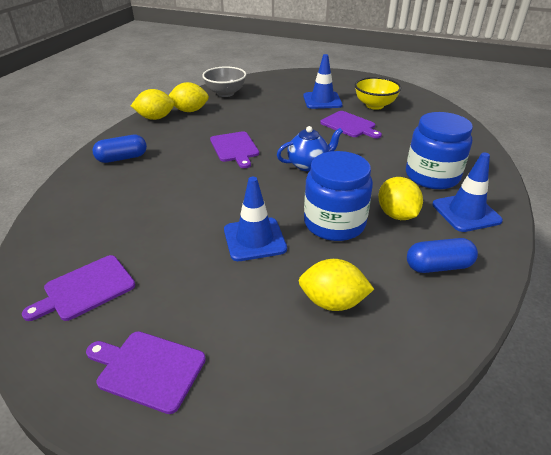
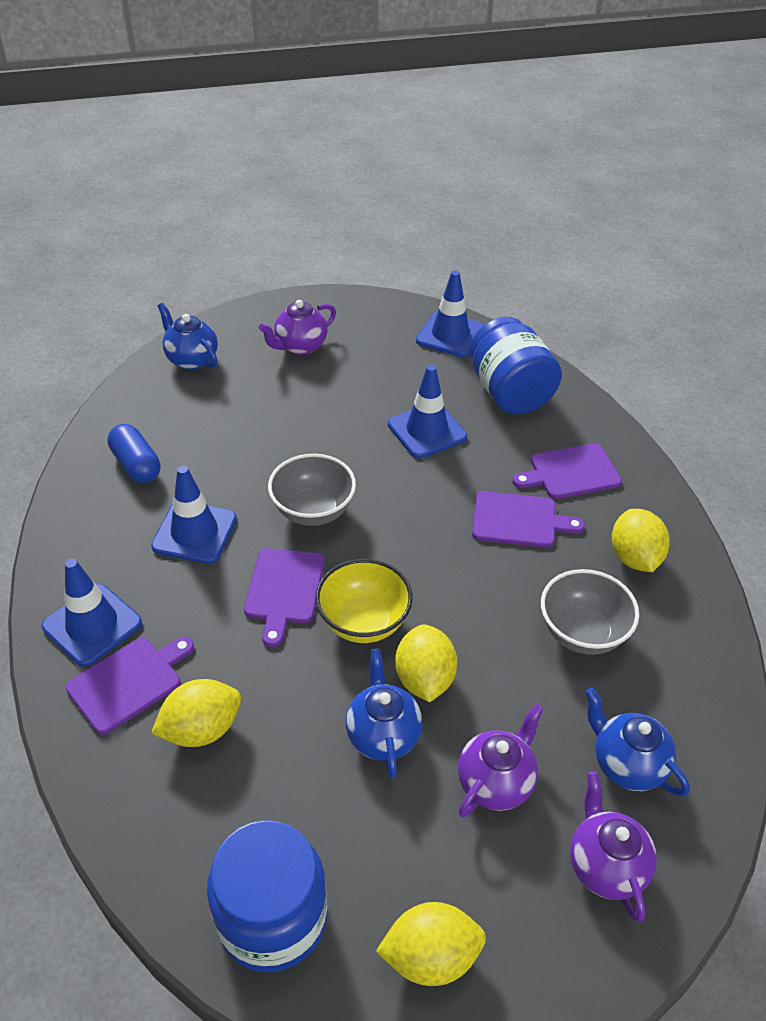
blue capsule: [93,135,147,163] [407,238,478,273] = 2 -> [108,424,161,483] = 1
blue teapot: [277,126,343,171] = 1 -> [158,303,218,370] [346,649,423,779] [585,688,690,796] = 3
blue traffic cone: [224,177,287,261] [303,54,343,109] [432,152,503,232] = 3 -> [42,559,142,667] [151,466,237,564] [388,365,467,458] [416,271,484,357] = 4
grey bowl: [202,66,246,97] = 1 -> [268,454,356,526] [541,569,639,655] = 2
purple teapot: none = 0 -> [259,300,336,355] [458,704,543,818] [570,772,657,922] = 3

